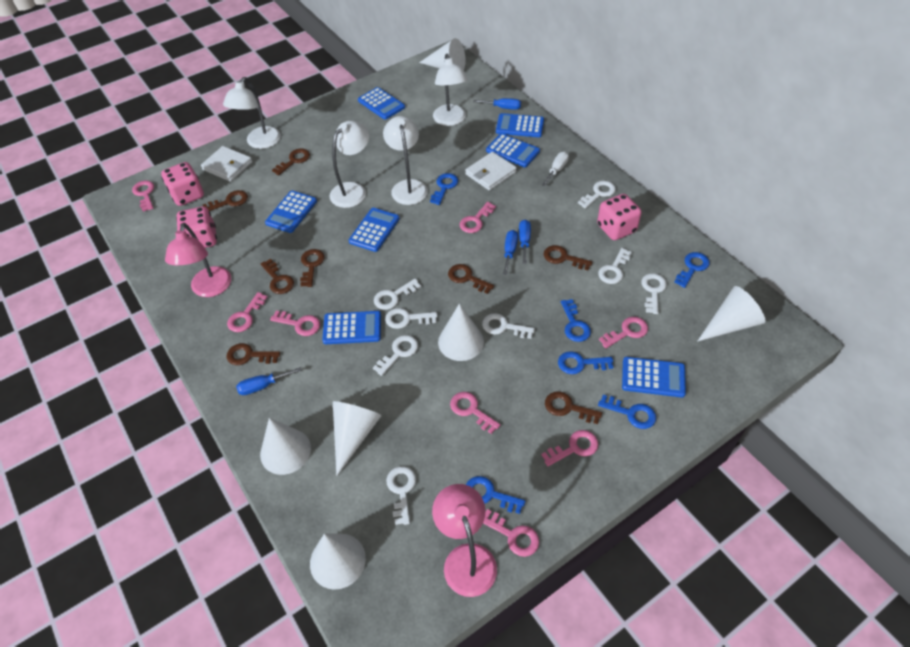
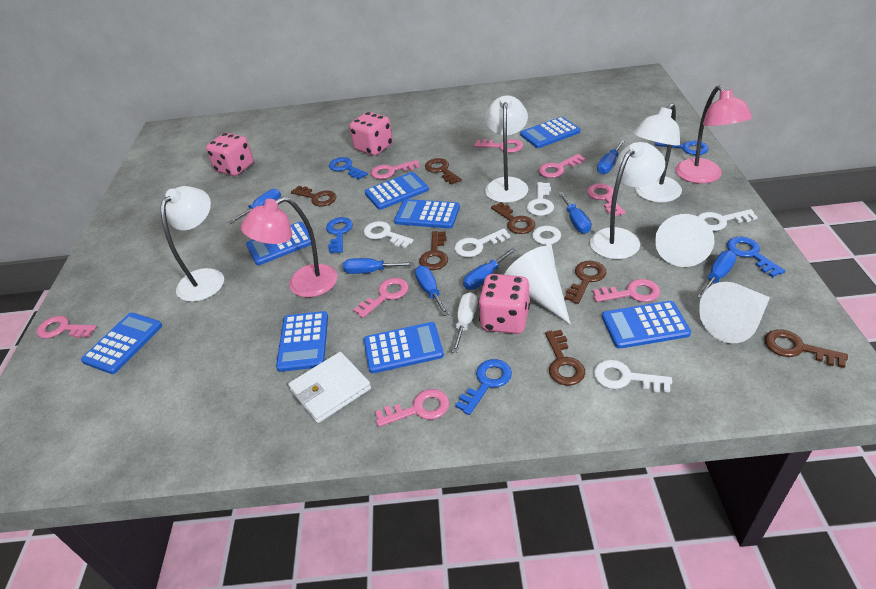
blue calculator: [265,191,317,233] [322,311,381,344] [349,208,399,252] [358,87,405,120] [486,133,540,167] [496,113,544,137] [622,357,686,398] = 7 -> [81,313,162,374] [246,222,311,265] [276,311,328,372] [364,322,444,373] [365,172,429,210] [394,199,460,229] [520,117,580,148] [602,301,691,349] = 8
blue key: [430,173,458,205] [466,476,525,514] [558,351,613,374] [561,299,591,342] [598,395,656,429] [674,252,710,288] = 6 -> [326,217,353,253] [329,157,368,180] [455,359,512,415] [654,141,709,155] [727,237,785,277] = 5
blue screwdriver: [236,367,302,395] [473,98,521,110] [503,230,518,275] [519,220,531,264] = 4 -> [229,189,281,223] [343,258,414,274] [415,265,449,316] [463,248,517,290] [558,192,591,233] [597,140,625,174] [697,250,737,298] = 7
brown key: [203,190,248,211] [227,343,280,365] [261,259,294,294] [272,148,310,175] [300,249,325,287] [448,264,494,294] [544,245,593,270] [545,392,602,424] = 8 -> [291,186,336,206] [419,231,448,270] [425,158,462,185] [491,202,535,234] [545,330,585,386] [565,261,606,304] [765,329,848,368] = 7
white cone: [260,418,311,475] [310,534,366,590] [333,401,381,476] [419,38,466,70] [438,304,484,361] [697,286,765,342] = 6 -> [504,246,571,325] [655,214,714,267] [699,282,770,343] = 3
white key: [373,335,418,376] [374,279,421,310] [385,308,437,329] [386,466,416,525] [482,313,535,339] [578,181,616,209] [598,248,632,284] [641,273,667,314] = 8 -> [364,221,413,248] [455,229,510,257] [527,182,554,216] [532,226,561,263] [594,360,672,392] [698,209,758,231] = 6
white wallet: [201,146,252,182] [465,152,517,190] = 2 -> [288,352,371,423] = 1

